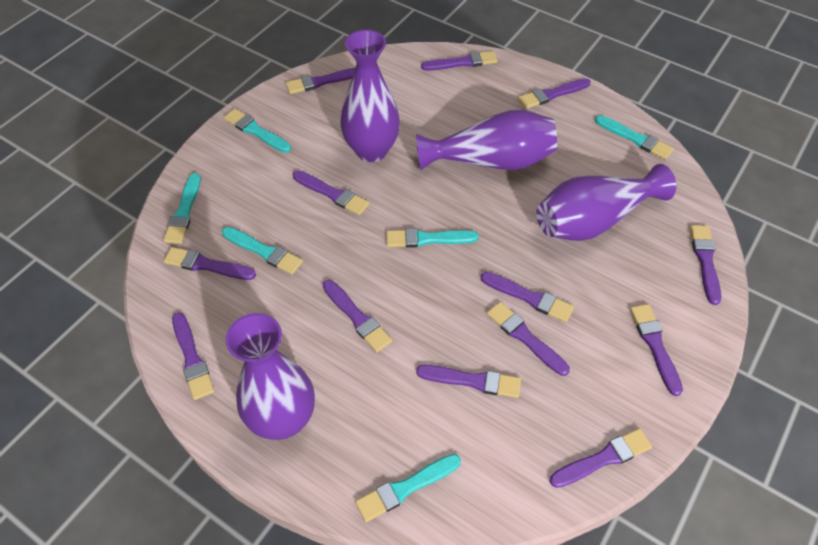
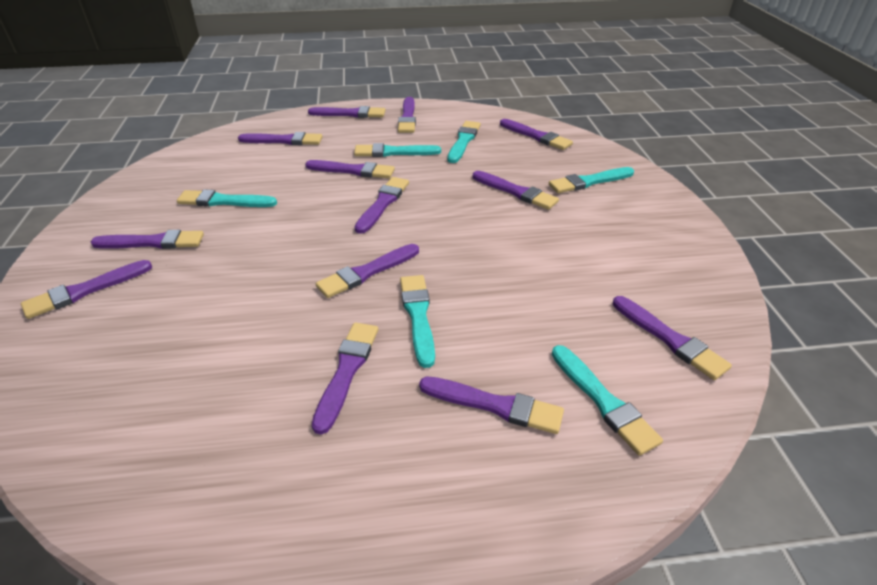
purple vase: [226,313,315,440] [340,30,400,162] [416,110,557,170] [536,164,676,241] = 4 -> none = 0

